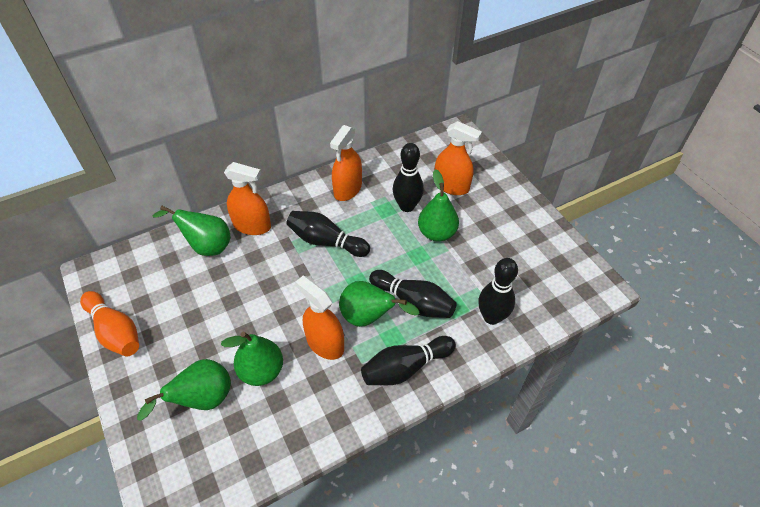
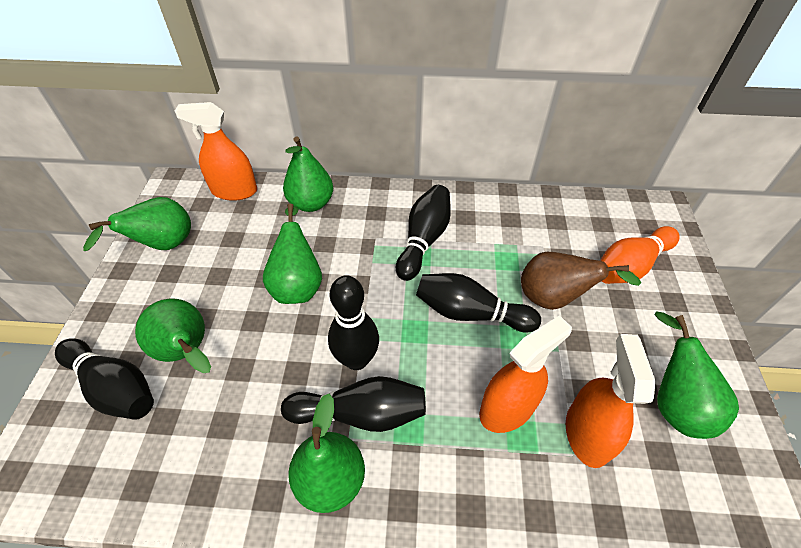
brown pear: none = 0 -> [521,252,641,310] = 1
green pear: [137,359,231,421] [153,206,231,256] [221,332,283,386] [339,281,420,327] [418,169,459,241] = 5 -> [83,197,191,251] [135,299,211,373] [263,204,322,304] [283,137,333,212] [288,394,365,513] [655,312,739,439] = 6
orange spray bottle: [224,162,271,235] [295,276,344,360] [330,125,362,201] [434,121,482,195] = 4 -> [175,102,257,201] [479,315,572,433] [566,334,656,468] = 3

